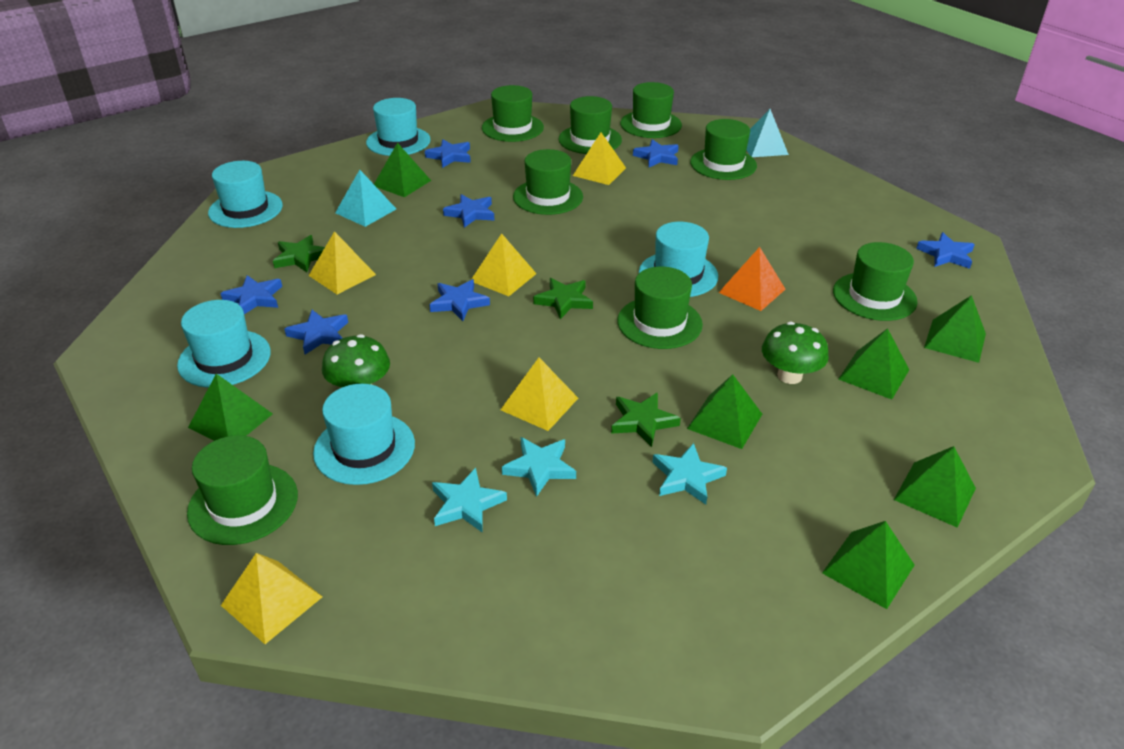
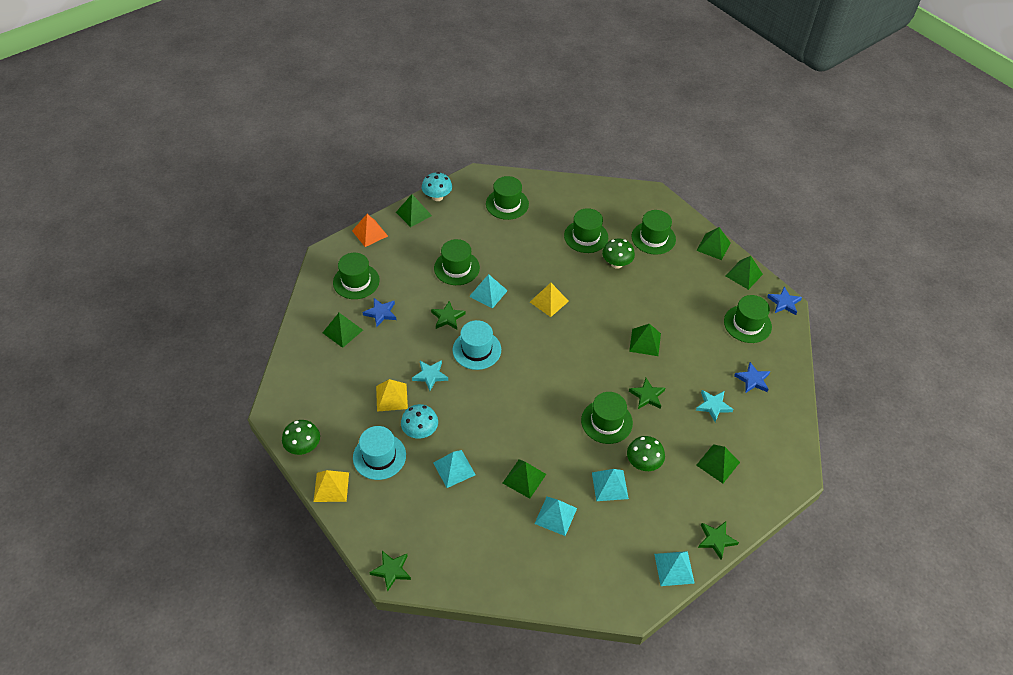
blue star: [220,275,282,314] [285,310,348,355] [425,139,471,168] [429,279,490,321] [443,194,495,228] [633,139,679,167] [916,232,975,269] = 7 -> [362,298,396,327] [734,362,770,393] [767,287,802,315] = 3
green hat: [187,435,298,545] [482,85,544,142] [513,149,583,215] [558,96,622,154] [617,267,703,349] [620,82,682,138] [690,119,757,180] [833,242,917,321] = 8 -> [333,253,380,299] [434,239,480,285] [486,176,529,220] [564,208,608,253] [581,392,633,444] [632,210,676,255] [724,295,772,343] = 7
green mushroom: [322,334,390,387] [762,322,829,384] = 2 -> [282,420,320,455] [602,238,635,269] [627,436,665,471] = 3
green star: [273,235,325,272] [533,278,593,319] [611,392,681,447] = 3 -> [369,551,411,592] [431,301,465,330] [629,378,665,409] [698,521,739,559] = 4
turquoise hat: [177,300,271,388] [208,161,283,228] [313,384,415,485] [366,98,431,156] [639,222,718,297] = 5 -> [353,426,406,480] [453,320,501,370] = 2
turquoise mushroom: none = 0 -> [401,404,438,439] [422,172,452,201] = 2
turquoise pyramid: [335,170,396,227] [747,109,789,157] = 2 -> [433,450,476,488] [469,274,508,309] [535,497,577,536] [592,469,629,501] [654,551,695,586] = 5
turquoise star: [432,468,507,532] [502,437,576,497] [652,443,727,504] = 3 -> [412,360,448,391] [696,390,734,422] = 2
yellow pyramid: [221,553,323,644] [309,231,376,294] [471,234,537,296] [500,358,578,431] [573,132,626,185] = 5 -> [314,470,349,502] [376,379,408,412] [530,283,569,317] = 3

